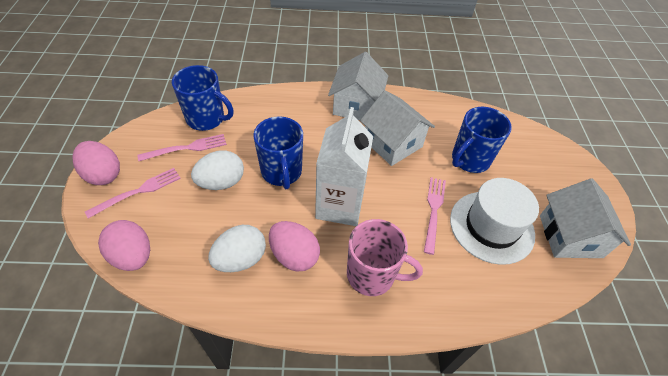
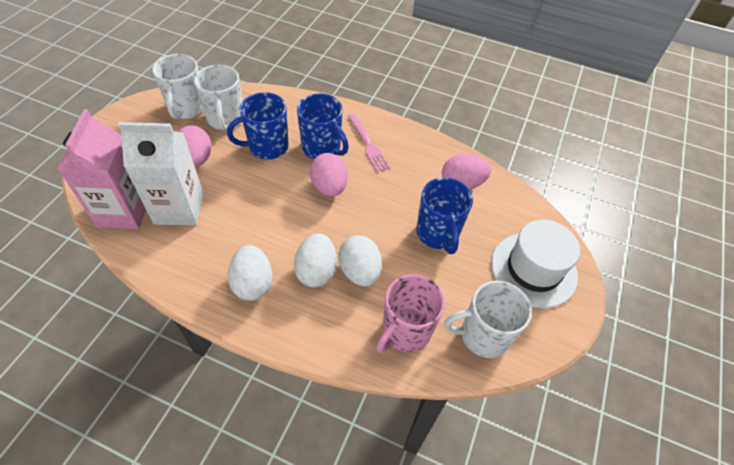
pink carton: none = 0 -> [57,109,146,229] = 1
pink fork: [85,168,181,219] [137,134,227,161] [424,177,446,255] = 3 -> [348,114,390,172] = 1
white egg: [191,150,244,190] [208,225,266,272] = 2 -> [228,245,273,301] [294,234,337,287] [338,235,382,287] = 3
white house: [328,52,388,120] [360,90,435,166] [540,179,631,258] = 3 -> none = 0
white mug: none = 0 -> [152,54,203,119] [194,65,243,131] [444,281,532,358] = 3

